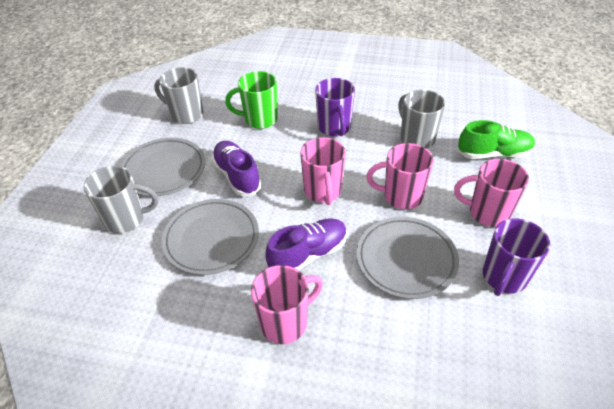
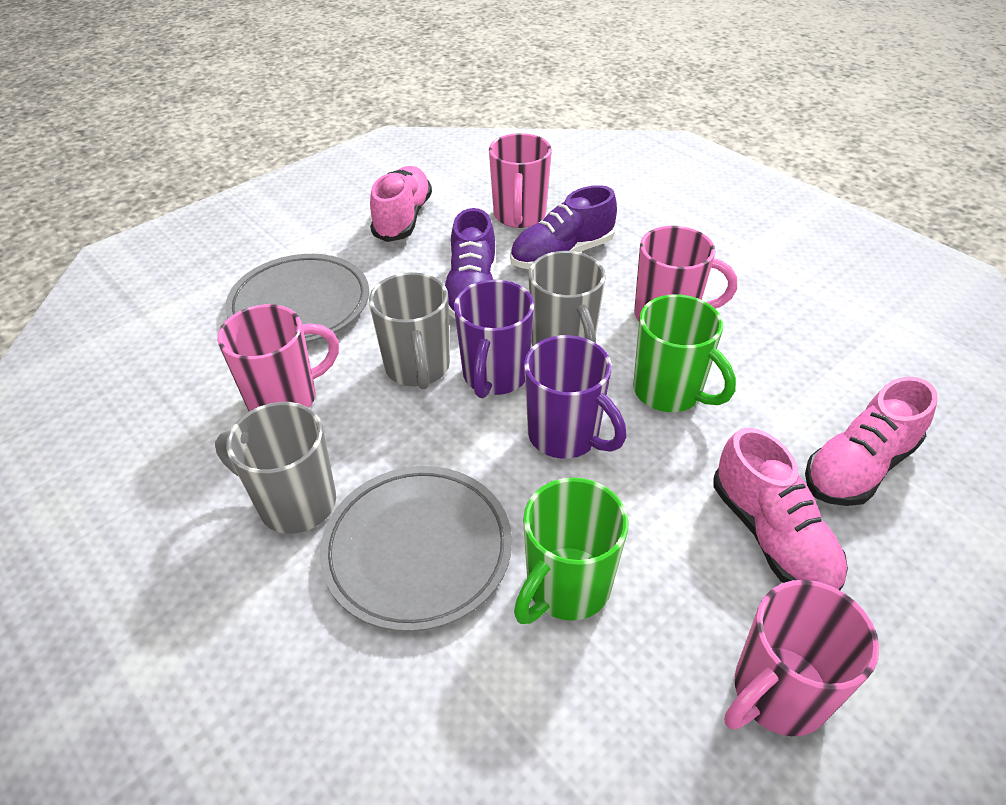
green mug: [225,71,278,129] = 1 -> [514,478,628,624] [633,294,736,412] = 2
green shoe: [457,120,535,159] = 1 -> none = 0
grey plate: [121,138,205,197] [162,199,259,275] [357,217,459,299] = 3 -> [225,254,369,343] [320,466,512,632] = 2
pink shoe: none = 0 -> [370,166,432,242] [713,427,848,590] [805,377,938,506] = 3

